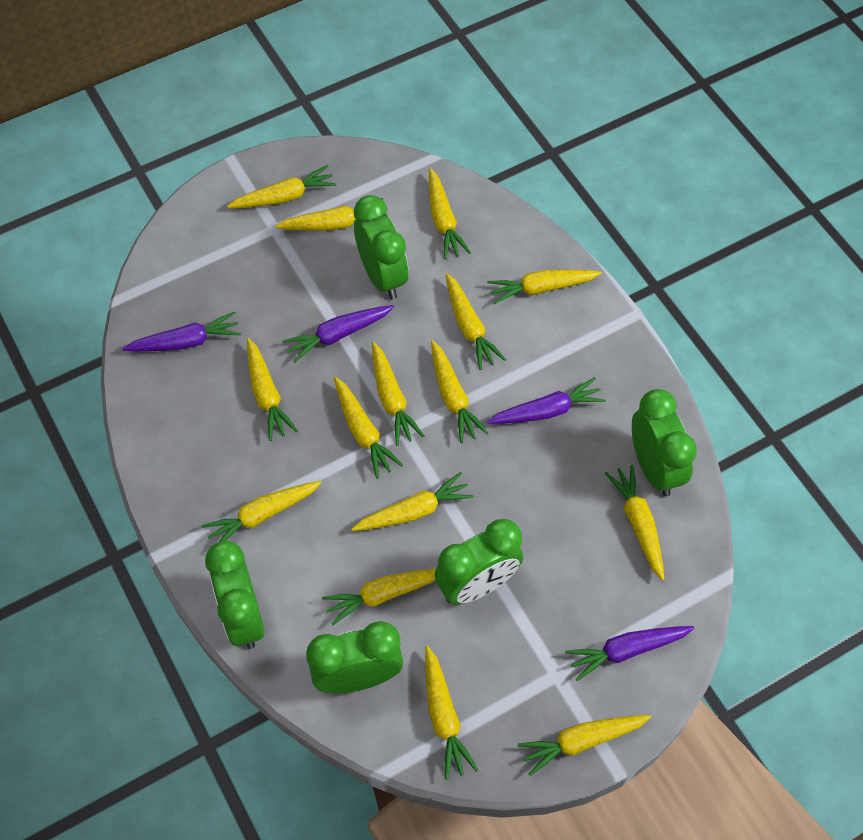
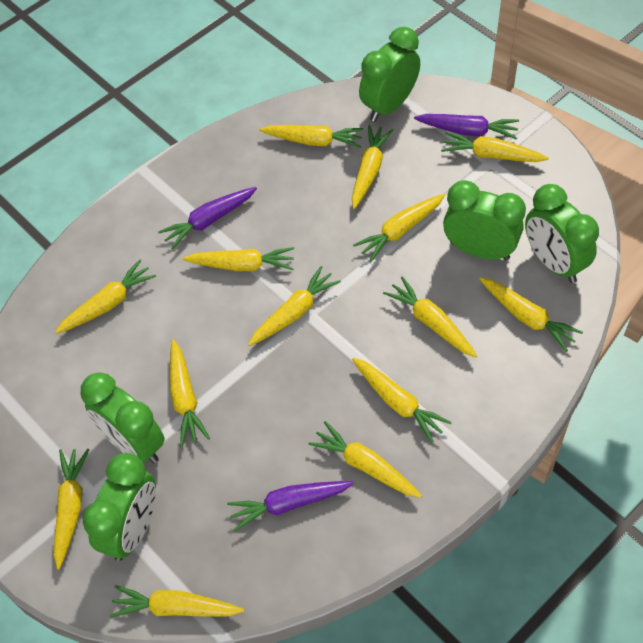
purple carrot: [122,312,241,352] [282,305,394,363] [487,377,606,424] [565,626,694,681] = 4 -> [158,187,257,250] [227,481,354,531] [414,114,519,140] = 3
yellow carrot: [201,481,321,542] [227,165,336,208] [247,338,298,441] [275,198,383,230] [322,568,436,625] [334,377,403,479] [352,472,474,531] [372,342,424,446] [425,646,478,780] [429,168,471,259] [431,340,488,443] [446,273,506,370] [487,269,602,304] [518,715,651,776] [605,464,664,581] = 15 -> [54,449,89,570] [55,260,156,334] [109,585,244,618] [170,340,210,447] [183,247,294,271] [248,266,341,346] [259,125,364,148] [308,421,422,498] [352,125,393,209] [352,358,452,443] [353,194,445,262] [383,276,477,357] [441,132,549,162] [479,277,583,352] = 14

